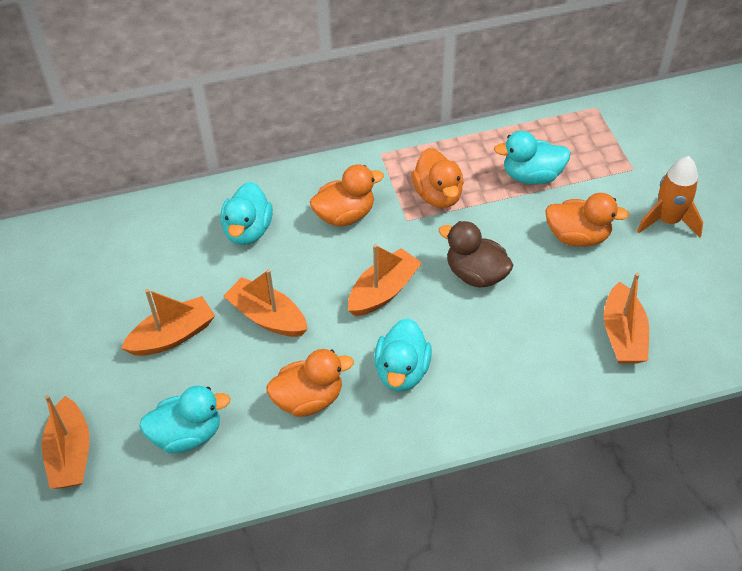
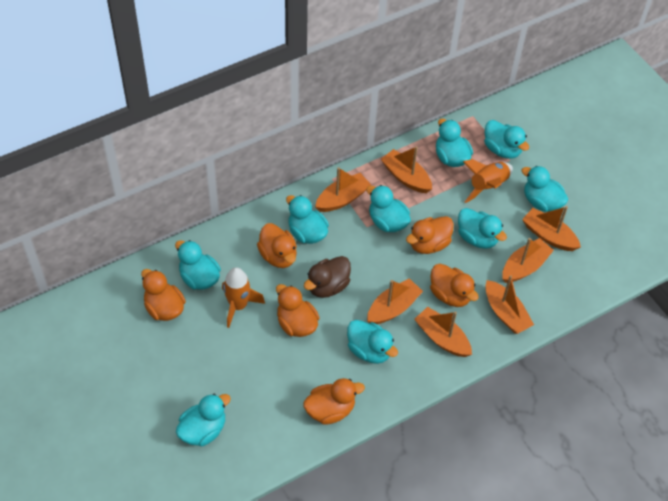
orange boat: [42,395,90,489] [121,289,215,356] [224,269,308,337] [348,244,422,316] [604,273,649,364] = 5 -> [315,167,371,212] [367,278,423,324] [381,146,432,193] [414,307,472,357] [485,275,534,334] [502,238,554,283] [522,206,581,251] = 7
orange duck: [266,349,354,417] [310,165,384,226] [411,148,464,208] [545,193,629,247] = 4 -> [141,269,186,321] [257,223,297,268] [276,284,320,337] [303,378,365,425] [406,216,454,254] [430,264,479,307] = 6
orange rocket: [637,156,703,237] = 1 -> [222,267,265,328] [463,159,513,203] = 2
turquoise duck: [139,386,231,453] [220,182,273,245] [374,318,432,391] [494,131,571,185] = 4 -> [175,240,221,290] [176,394,231,446] [286,195,329,244] [347,320,398,364] [366,185,411,232] [436,119,473,167] [458,208,507,249] [484,120,529,159] [521,166,568,212] = 9

